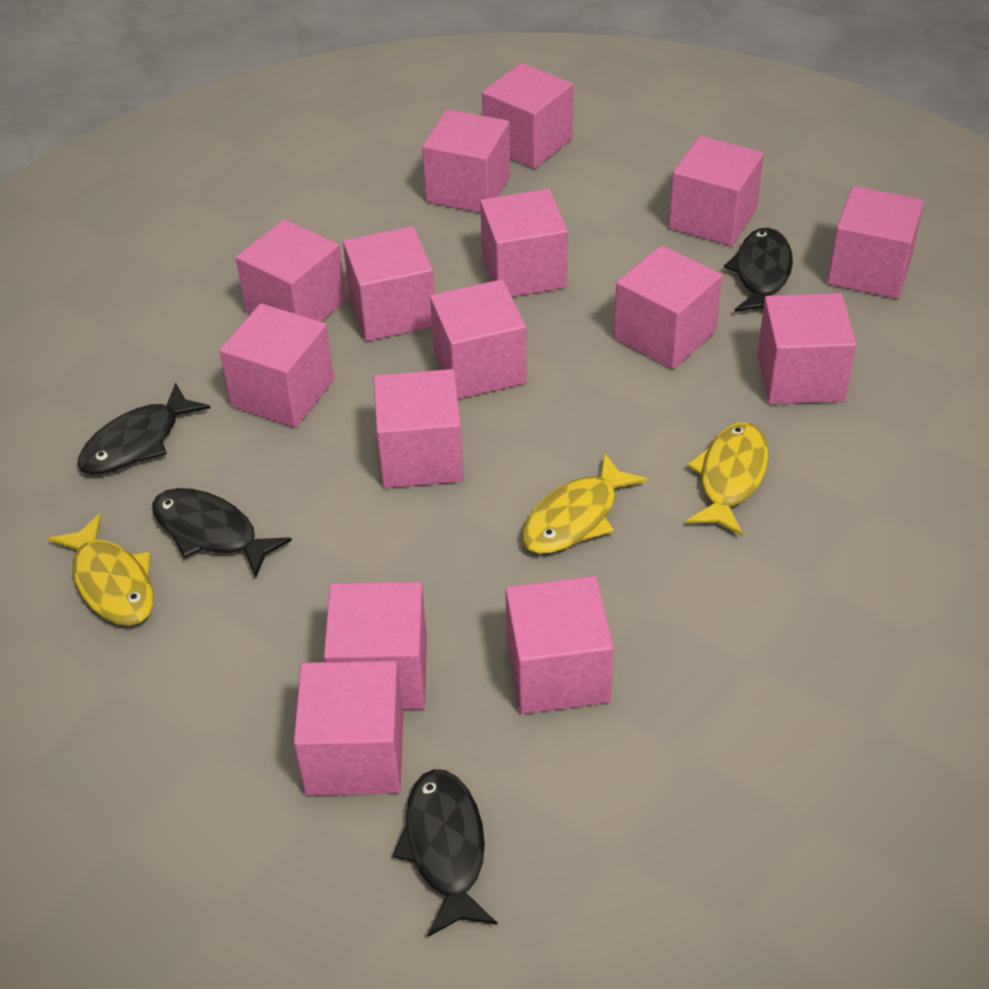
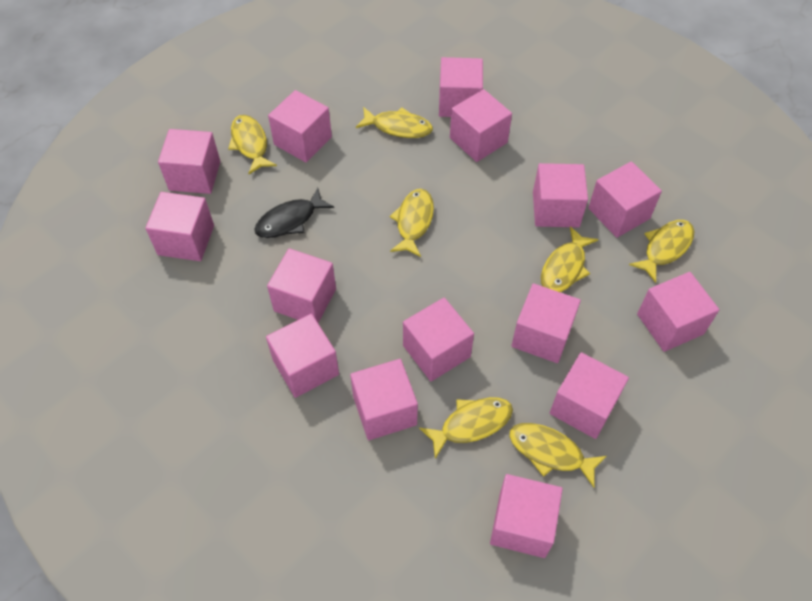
black fish: [77,383,210,475] [152,488,292,577] [393,769,497,937] [724,228,793,312] = 4 -> [254,188,334,238] = 1
yellow fish: [48,513,154,626] [521,453,647,554] [686,422,769,536] = 3 -> [228,115,277,174] [356,107,433,138] [390,189,434,257] [419,397,513,459] [509,423,607,488] [541,226,599,293] [629,220,695,283] = 7

